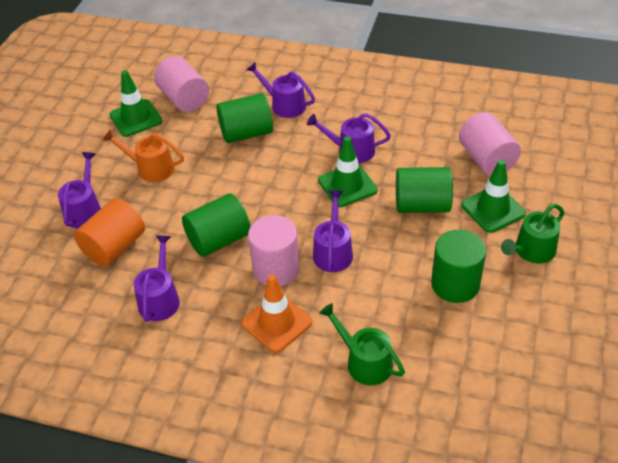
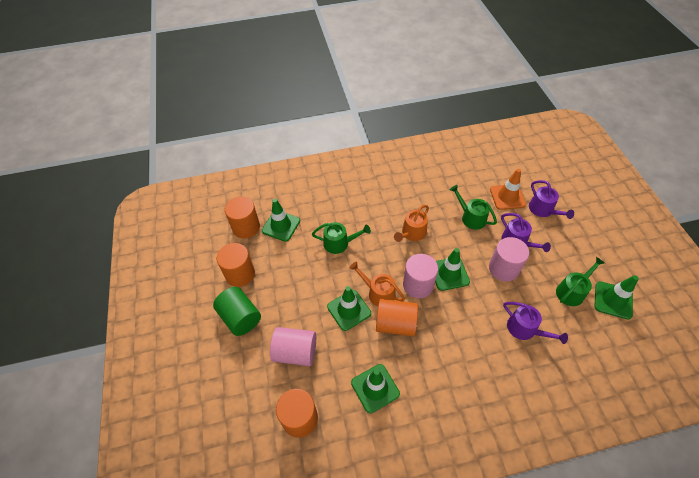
green cylinder: [182,194,250,257] [217,93,273,143] [396,167,453,213] [431,230,486,303] = 4 -> [213,287,261,336] = 1
green traffic cone: [109,70,162,137] [318,136,378,207] [461,160,526,233] = 3 -> [262,199,300,242] [327,286,371,331] [351,364,400,413] [435,248,470,291] [595,275,639,320] = 5
green watering can: [319,303,405,385] [501,204,564,263] = 2 -> [312,222,371,254] [450,185,497,230] [556,257,605,306] = 3
orange cylinder: [74,198,145,267] = 1 -> [217,243,255,287] [225,197,260,239] [276,389,318,438] [376,299,418,336] = 4
orange watering can: [103,129,184,182] = 1 -> [349,262,405,307] [394,205,429,242] = 2
purple watering can: [58,152,101,228] [134,235,180,322] [247,62,315,118] [307,113,391,163] [313,190,353,272] = 5 -> [501,213,551,252] [503,302,568,344] [529,180,574,219] = 3

